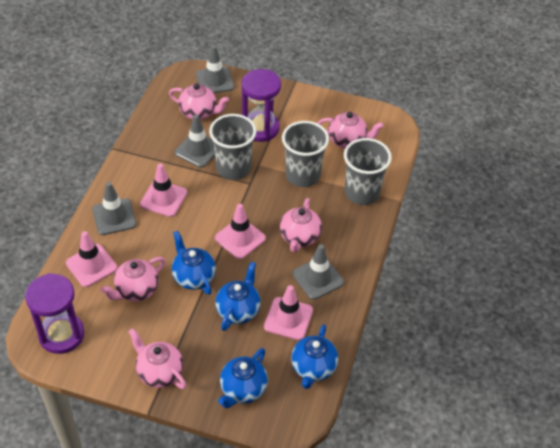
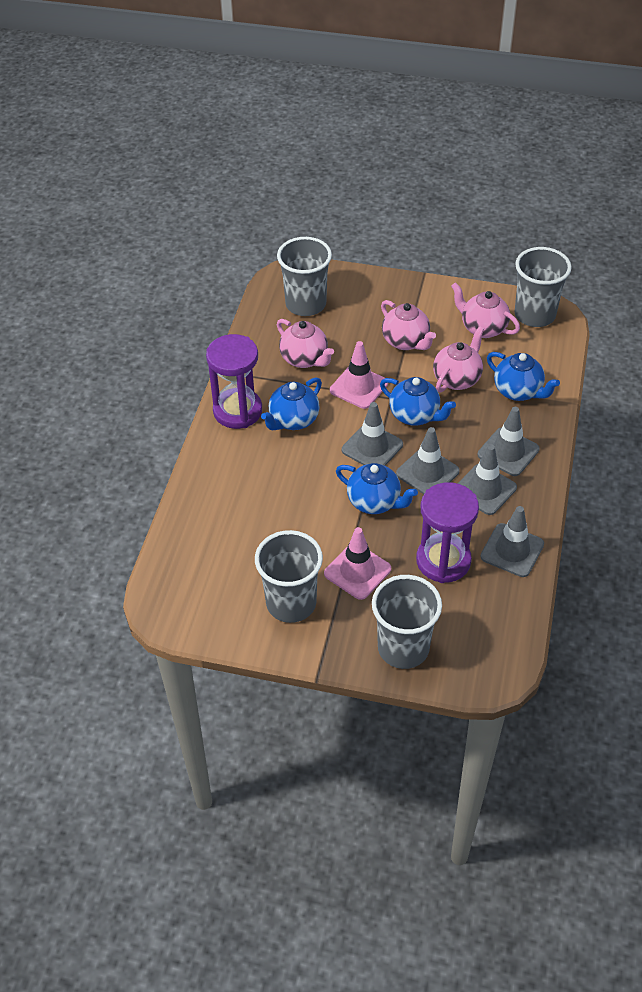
grey cup: [209,114,257,180] [282,121,329,187] [344,138,392,205] = 3 -> [255,530,323,623] [277,237,332,316] [372,575,442,669] [514,247,572,327] = 4
grey traffic cone: [92,182,137,235] [175,114,215,167] [196,45,234,93] [292,244,344,300] = 4 -> [342,402,403,466] [396,427,460,494] [457,444,517,515] [478,407,539,476] [480,506,544,577] = 5
pink teapot: [101,257,165,302] [128,328,187,389] [169,83,229,120] [280,198,322,252] [317,112,384,149] = 5 -> [277,319,334,368] [381,300,436,350] [433,326,484,392] [451,282,520,338] = 4
pink traffic cone: [66,231,117,287] [140,163,187,217] [215,204,266,259] [264,285,313,340] = 4 -> [324,527,391,600] [330,341,388,409] = 2

